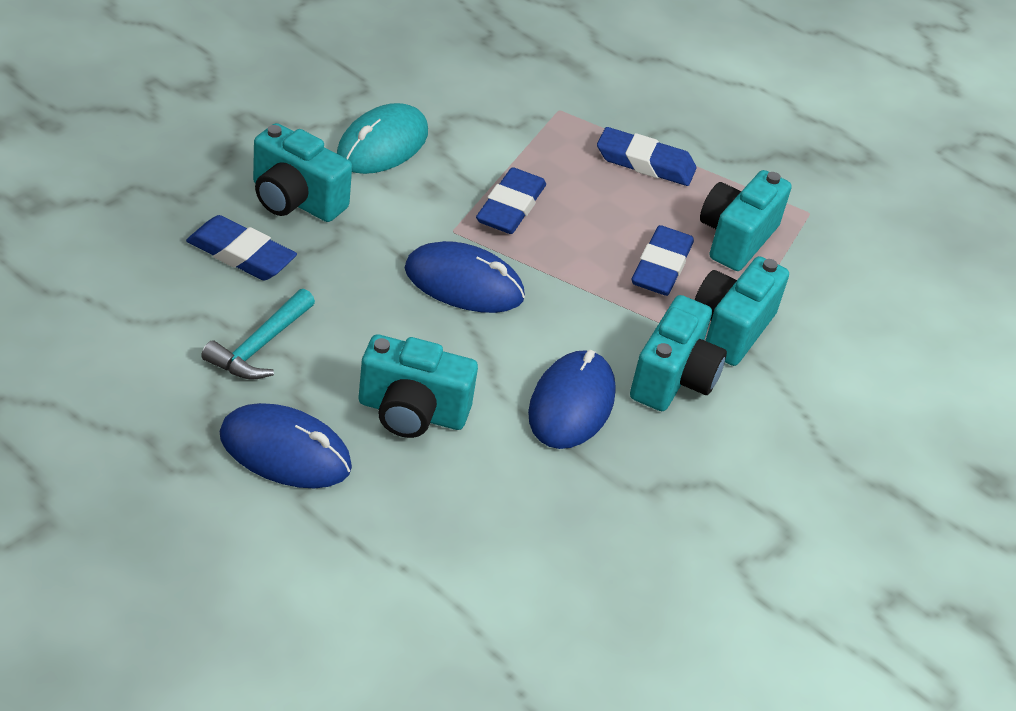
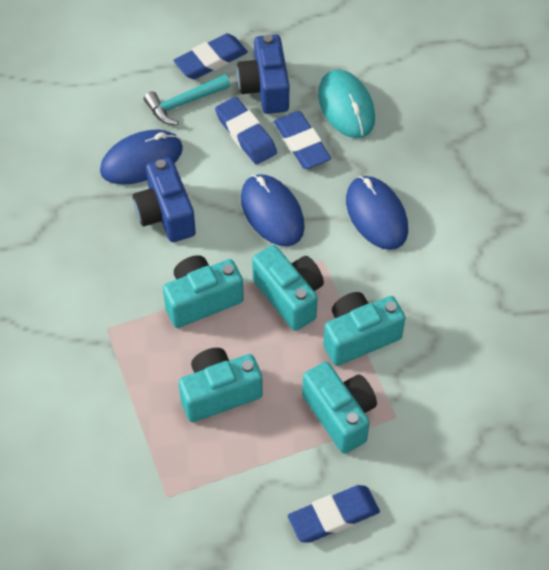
blue camera: none = 0 -> [133,157,196,242] [237,34,289,114] = 2

